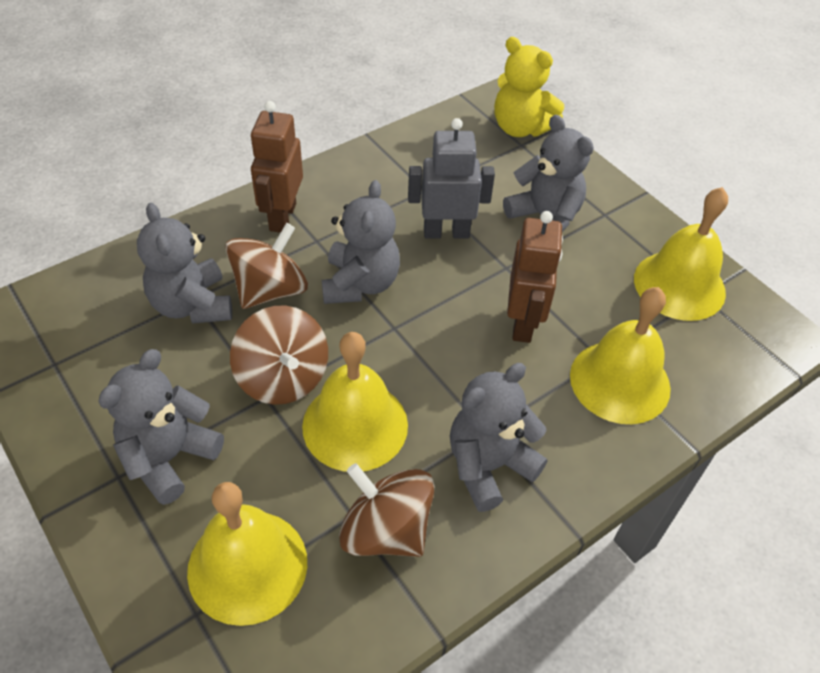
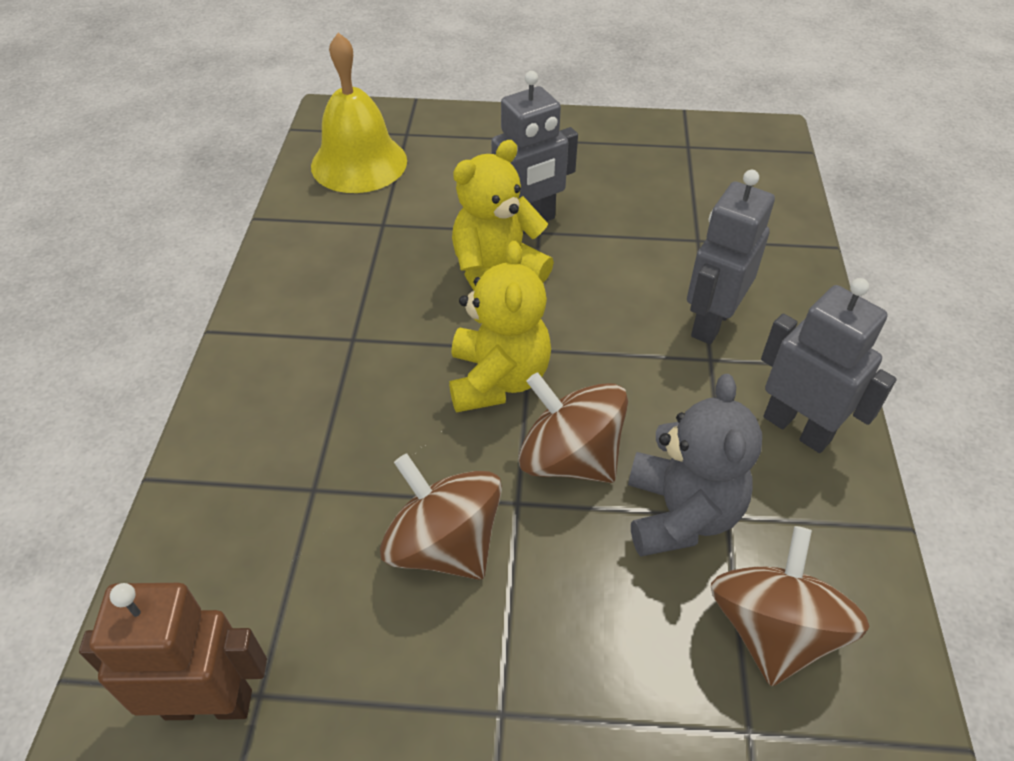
brown robot: [251,101,303,233] [507,211,563,343] = 2 -> [79,583,267,720] = 1
grey robot: [408,118,495,239] = 1 -> [491,71,578,222] [687,170,775,344] [761,278,897,453] = 3
grey teddy bear: [98,349,224,505] [137,203,232,324] [322,180,400,304] [450,363,547,512] [503,115,594,232] = 5 -> [628,374,762,557] = 1
yellow bell: [187,482,307,626] [302,332,408,472] [570,287,671,424] [634,187,728,321] = 4 -> [311,32,407,193] = 1
yellow teddy bear: [494,37,564,137] = 1 -> [449,241,551,413] [452,140,554,290] = 2

